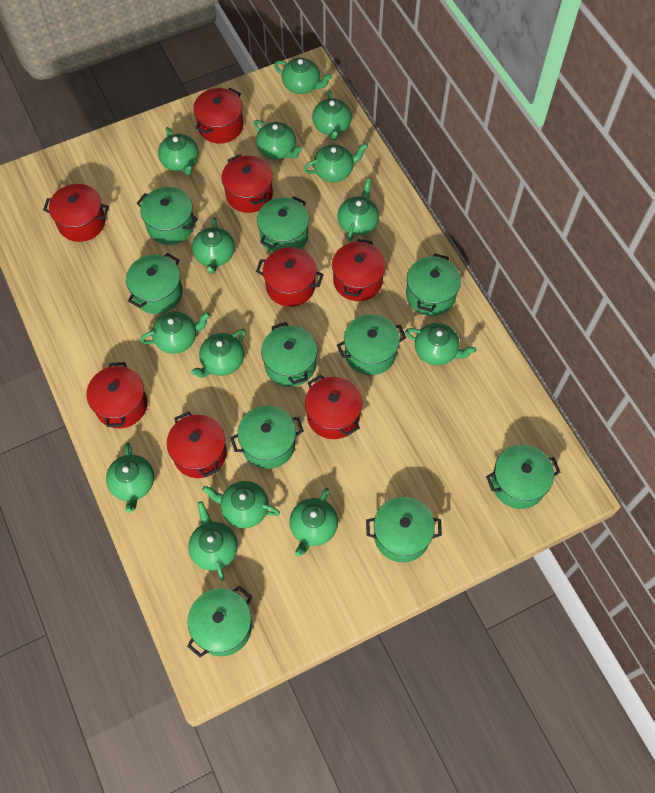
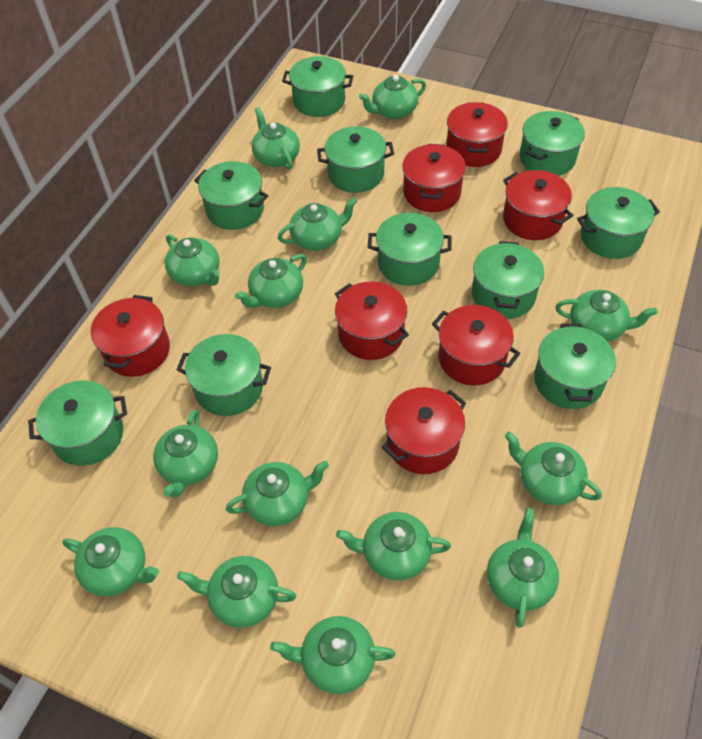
red pot: [43,184,109,242] [86,362,148,428] [167,411,227,478] [193,88,243,144] [221,154,273,213] [256,247,324,307] [305,375,362,439] [332,239,386,301] = 8 -> [91,295,170,377] [335,282,409,360] [382,387,466,474] [402,144,466,212] [432,305,521,385] [446,102,508,167] [503,170,574,240] = 7

